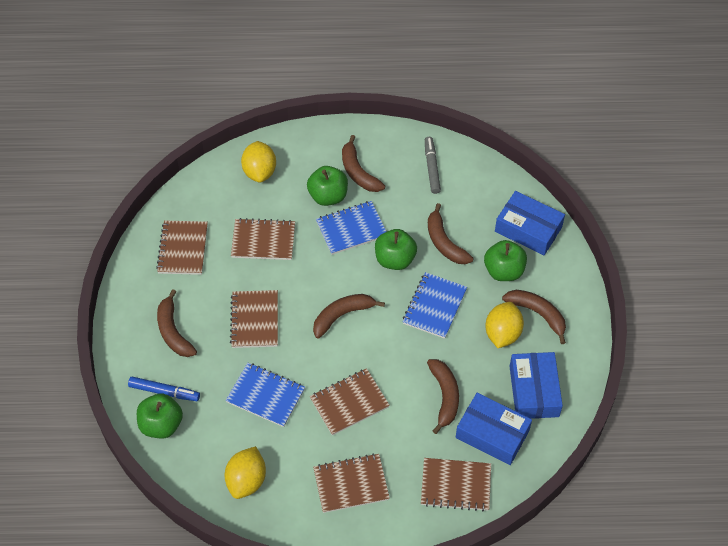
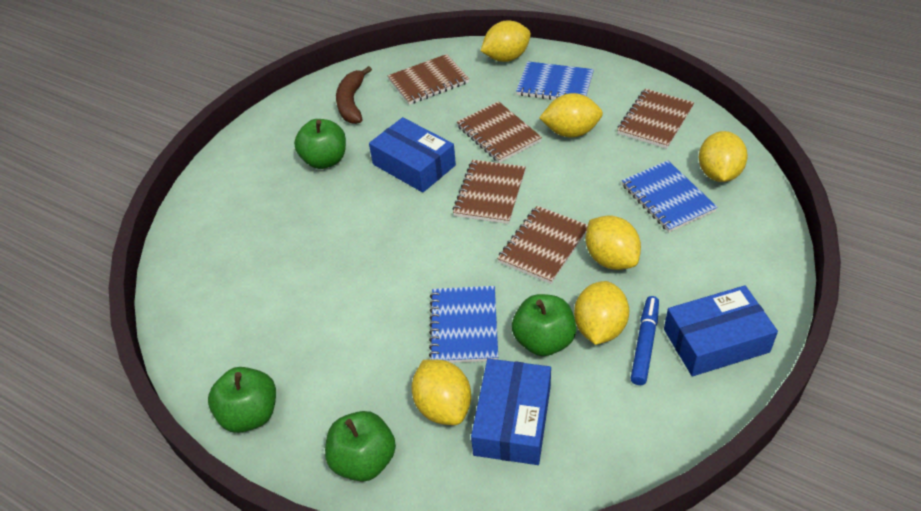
brown banana: [157,289,197,357] [313,294,385,339] [342,135,385,192] [427,359,459,434] [428,203,474,264] [502,290,566,344] = 6 -> [336,66,372,124] = 1
brown notebook: [156,220,208,275] [230,290,278,348] [231,218,295,260] [310,368,390,435] [313,453,390,513] [421,458,491,511] = 6 -> [388,54,469,105] [452,160,526,224] [457,101,542,163] [497,206,588,284] [617,89,694,149] = 5
grey marker: [425,137,441,194] = 1 -> none = 0
yellow lemon: [225,446,266,499] [241,141,276,182] [485,302,524,348] = 3 -> [411,359,471,425] [481,21,531,62] [539,93,603,137] [574,281,629,345] [586,216,641,270] [699,131,748,182] = 6

